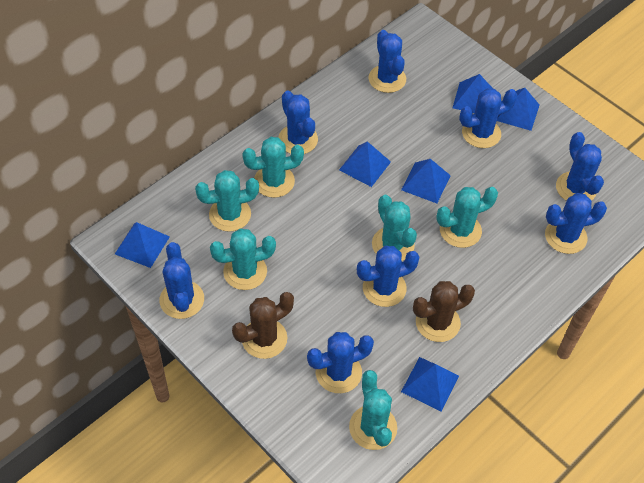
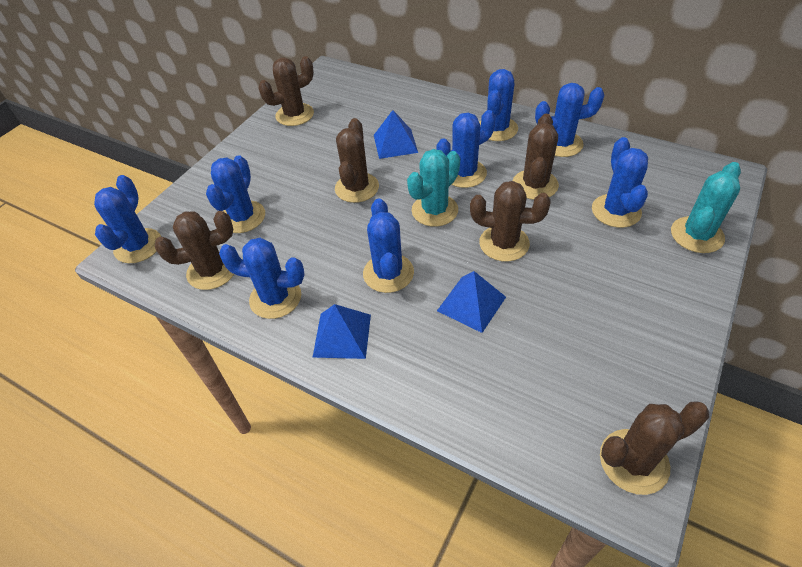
blue pyramid: [115,222,170,268] [339,141,391,187] [401,159,451,203] [401,357,459,411] [453,74,493,113] [497,88,539,131] = 6 -> [312,304,371,359] [374,110,418,159] [437,271,506,333] = 3
brown cactus: [232,292,294,359] [413,281,475,342] = 2 -> [155,211,234,290] [258,56,314,126] [335,118,379,203] [470,181,551,262] [513,114,559,200] [600,402,709,495] = 6
turquoise cactus: [195,170,259,232] [210,229,276,290] [242,137,304,198] [349,370,397,450] [372,195,417,261] [436,187,498,248] = 6 -> [407,149,460,227] [671,162,741,253] = 2

